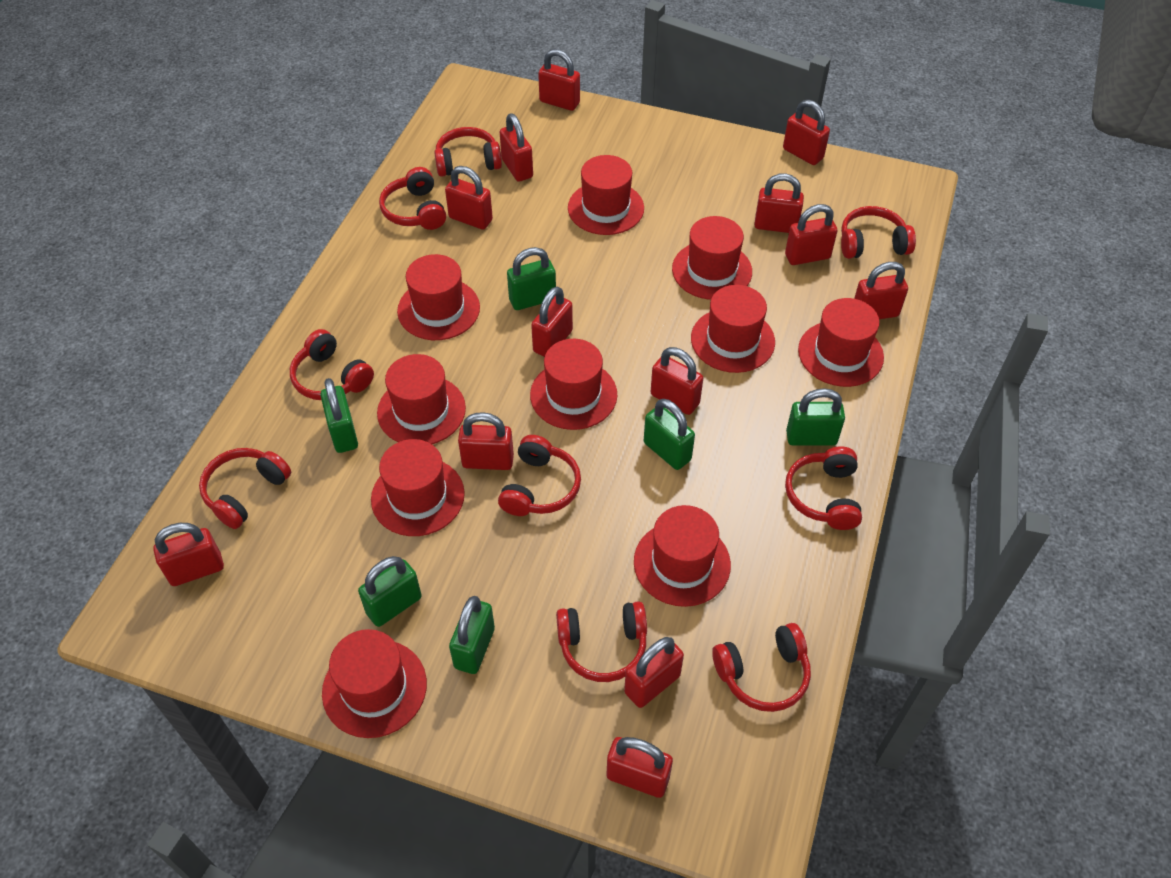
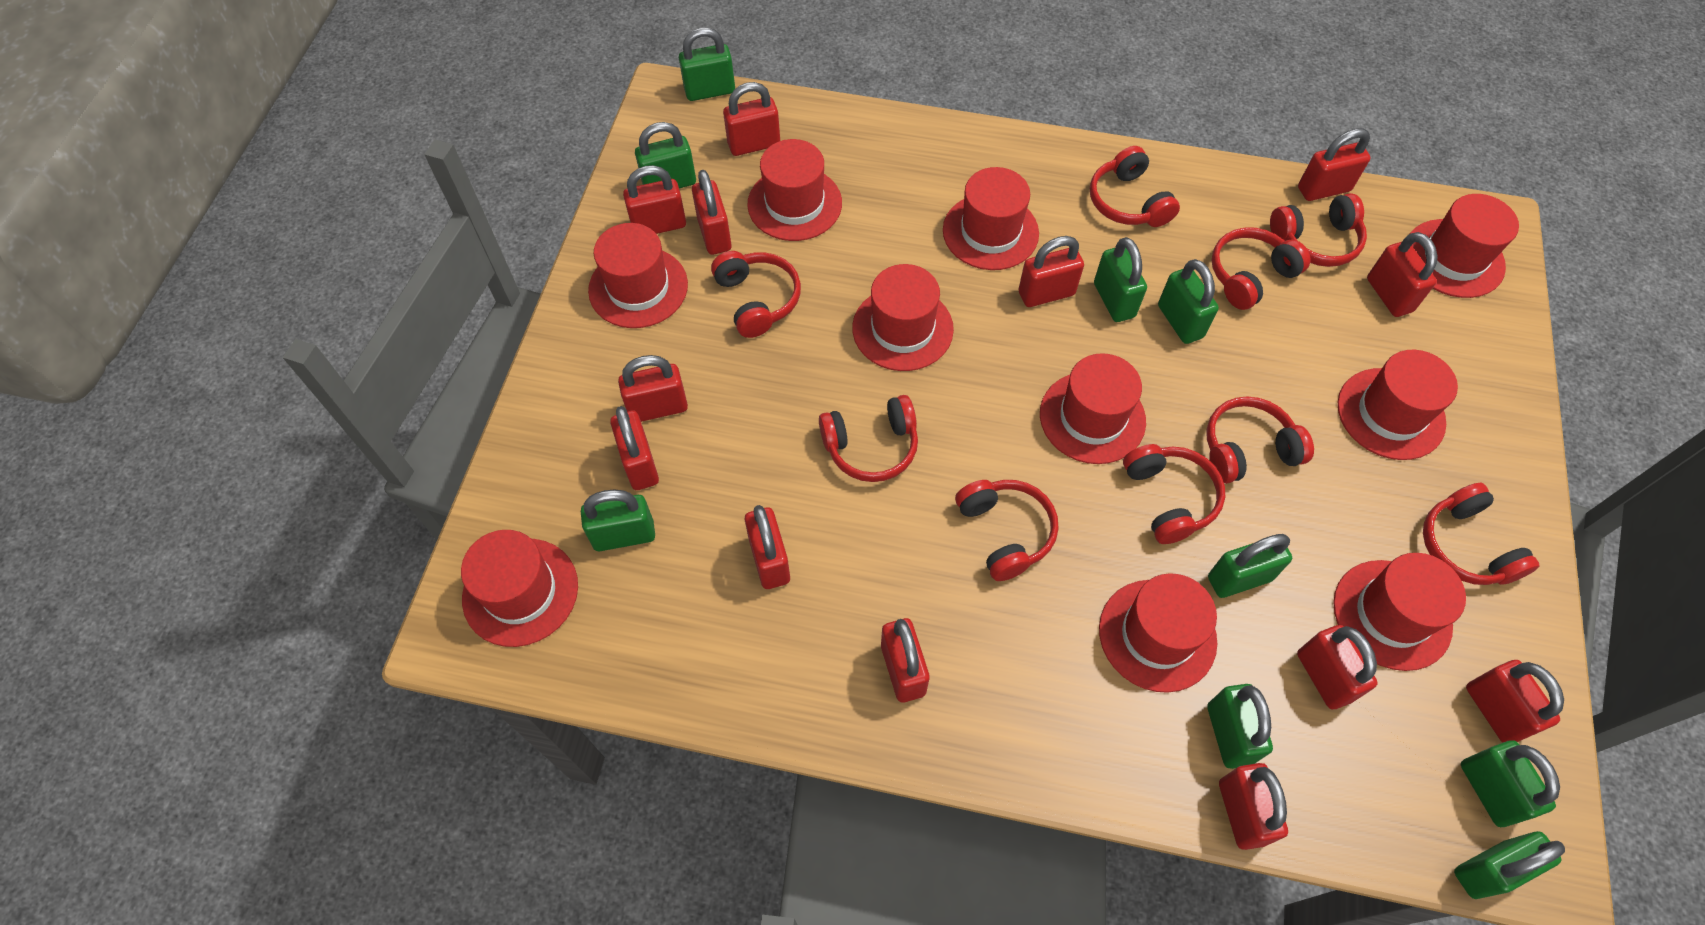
green padlock: [320,378,358,453] [358,556,422,627] [449,596,495,674] [507,247,556,310] [644,399,695,470] [786,388,845,446] = 6 -> [581,490,655,551] [635,122,696,188] [679,28,735,101] [1094,237,1147,322] [1158,259,1219,344] [1207,684,1273,769] [1208,534,1292,598] [1454,831,1565,899] [1461,740,1560,827] = 9

